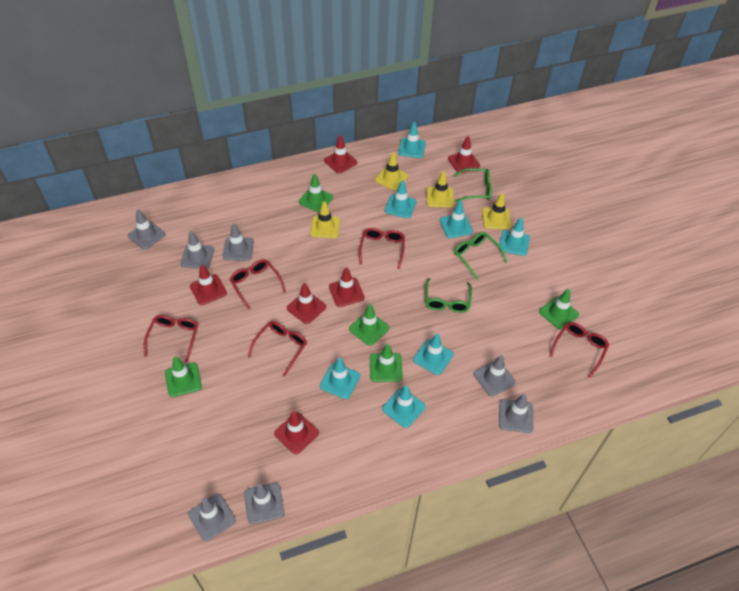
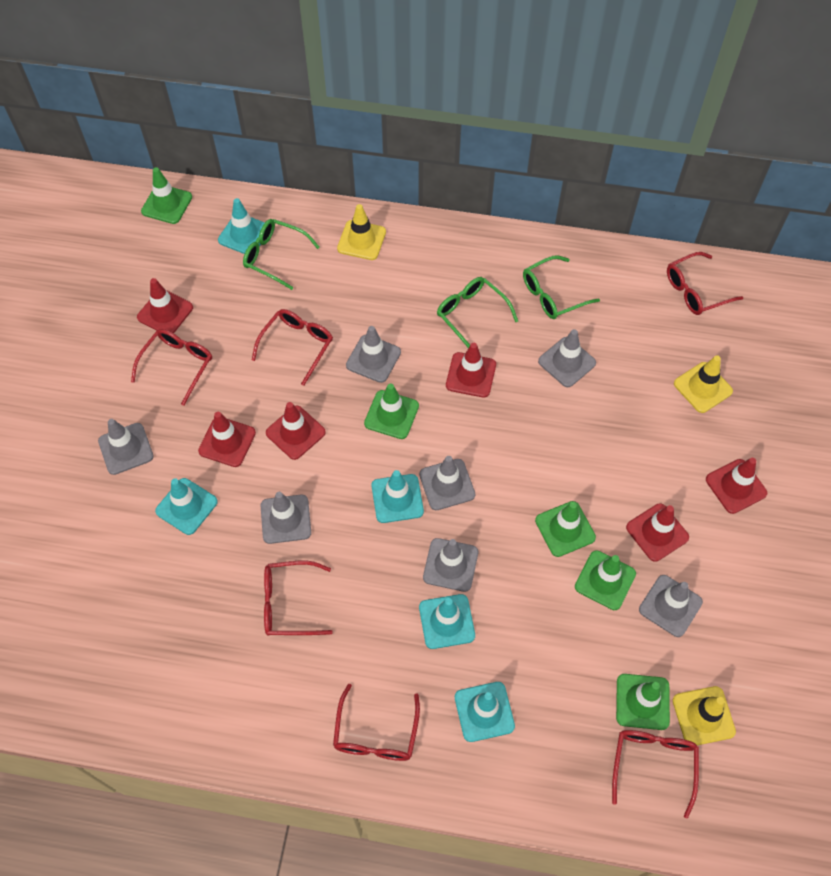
red glasses: [144,315,198,363] [229,259,286,310] [248,321,307,377] [359,228,405,269] [549,322,609,378] = 5 -> [131,329,212,406] [252,309,333,386] [264,561,333,636] [333,684,420,761] [612,730,699,818] [667,252,743,315] = 6
turquoise traffic cone: [320,358,360,399] [382,385,425,428] [385,181,417,219] [398,122,426,158] [413,334,454,375] [440,201,473,238] [499,218,530,256] = 7 -> [155,478,218,535] [218,198,265,254] [372,470,424,523] [419,594,475,649] [455,682,515,742] = 5
yellow traffic cone: [310,201,340,239] [375,152,408,191] [426,172,454,208] [482,193,511,229] = 4 -> [337,204,386,260] [673,686,736,745] [674,355,733,413] = 3

